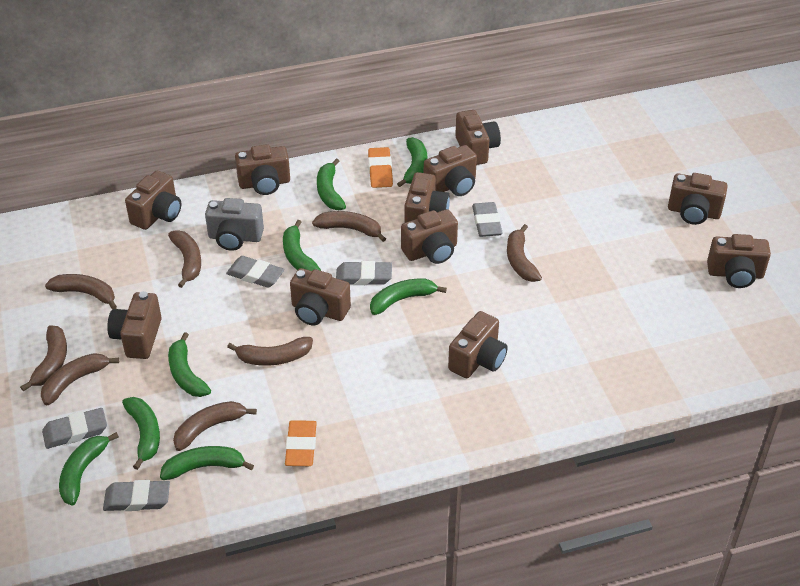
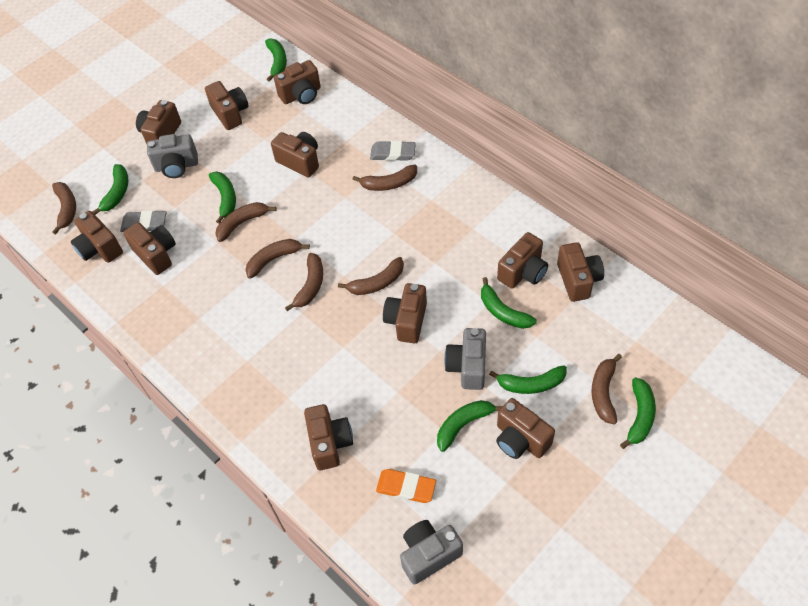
brown banana: [20,325,67,392] [41,353,119,405] [45,274,117,309] [168,230,201,288] [173,401,257,451] [227,337,313,366] [312,211,386,242] [507,224,542,282] = 8 -> [52,182,76,235] [216,202,276,242] [245,239,310,279] [285,253,323,311] [338,257,404,295] [352,165,417,191] [592,354,622,424] = 7
green banana: [59,432,119,505] [122,397,160,470] [160,446,254,480] [168,332,211,397] [283,220,321,271] [317,158,346,210] [370,278,447,315] [397,137,427,187] = 8 -> [92,164,128,215] [209,172,236,224] [265,38,287,82] [437,400,503,452] [481,277,537,329] [489,365,567,394] [620,377,656,449] = 7
grey camera: [205,198,264,251] = 1 -> [147,134,198,178] [400,520,463,584] [444,328,486,390] = 3
grey eraser: [42,408,107,449] [103,480,170,511] [226,256,284,288] [336,261,392,285] [472,202,503,237] = 5 -> [120,210,167,232] [370,141,416,161] = 2
orange eraser: [285,420,317,466] [368,147,393,188] = 2 -> [376,469,436,503] = 1

